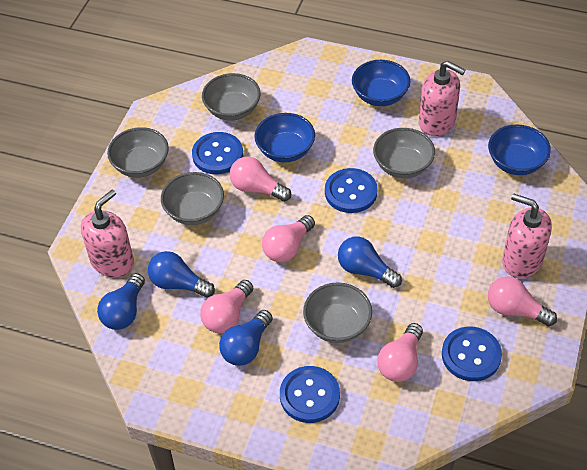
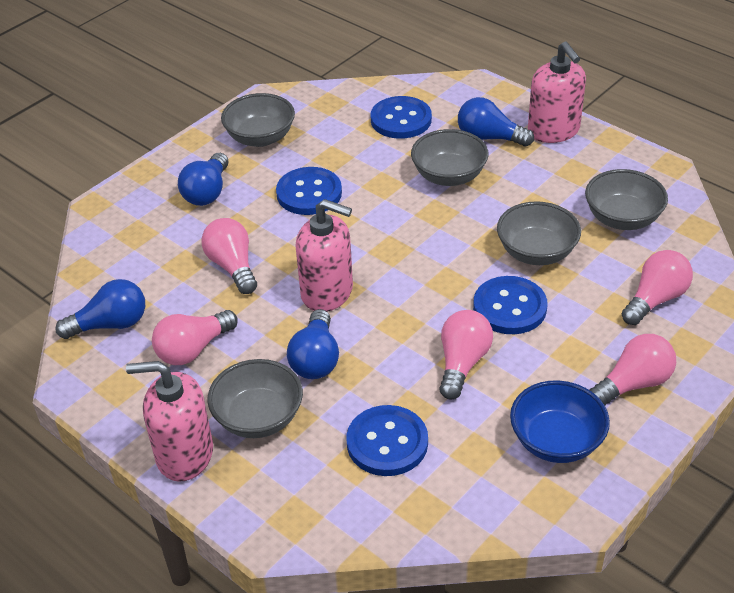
blue bowl: [254,113,315,163] [352,60,410,106] [488,124,551,175] = 3 -> [510,380,610,463] = 1

